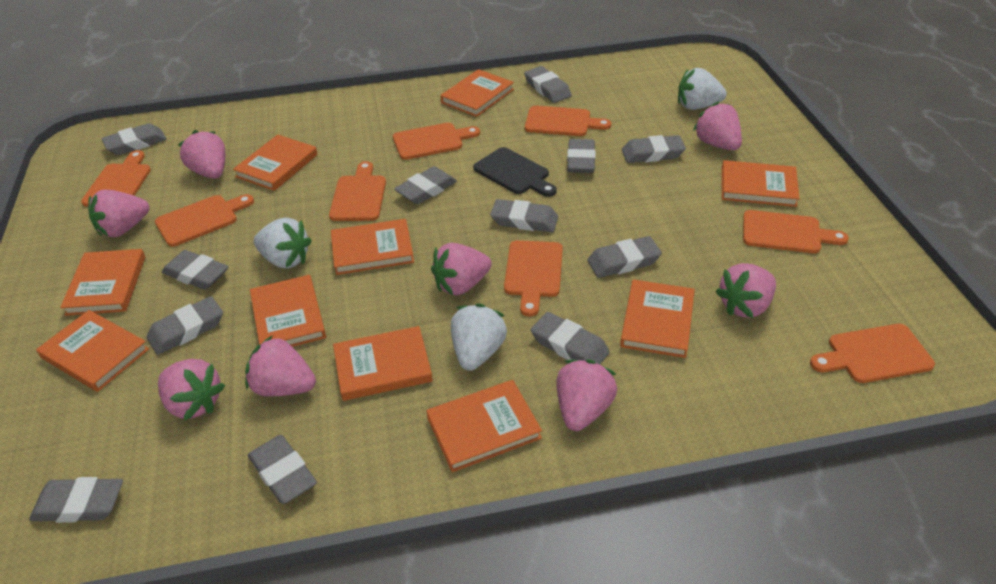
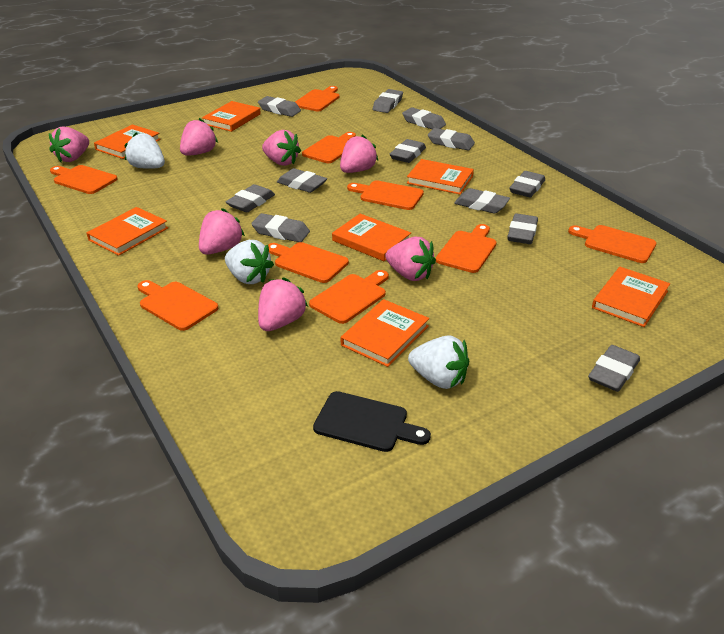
orange book: [36,310,149,392] [60,249,145,316] [233,135,318,191] [250,275,326,347] [331,219,414,275] [333,326,433,401] [426,380,542,472] [440,69,514,117] [620,280,695,358] [722,160,800,207] = 10 -> [86,207,168,256] [94,124,160,159] [202,101,261,132] [332,214,411,261] [341,299,429,367] [407,159,474,194] [592,267,670,327] = 7
orange cutting board: [81,150,151,207] [155,194,254,247] [329,161,386,221] [393,123,480,160] [504,240,563,317] [525,106,611,136] [743,210,849,253] [810,324,935,383] = 8 -> [50,165,117,194] [137,280,218,331] [268,242,349,283] [295,86,340,111] [302,132,356,163] [309,270,389,324] [347,180,424,210] [436,224,497,273] [568,225,657,263] = 9
pink strawberry: [88,190,150,237] [158,359,225,421] [178,130,225,179] [245,335,316,396] [431,243,492,295] [556,359,617,431] [693,102,742,150] [715,263,776,318] = 8 -> [49,127,89,162] [180,118,218,156] [199,208,245,255] [258,277,308,331] [262,130,301,166] [340,135,379,173] [385,237,436,281] = 7

